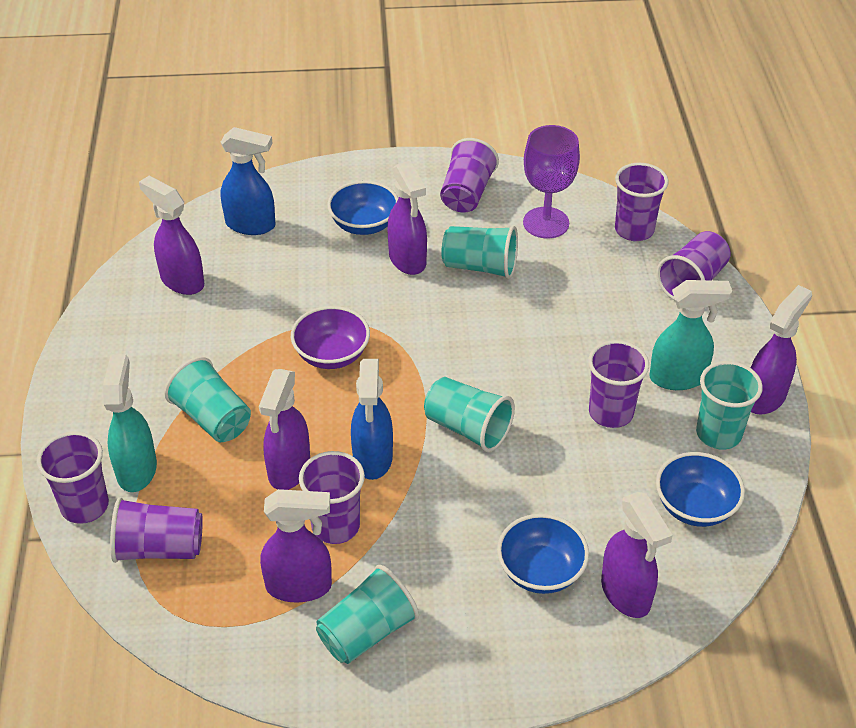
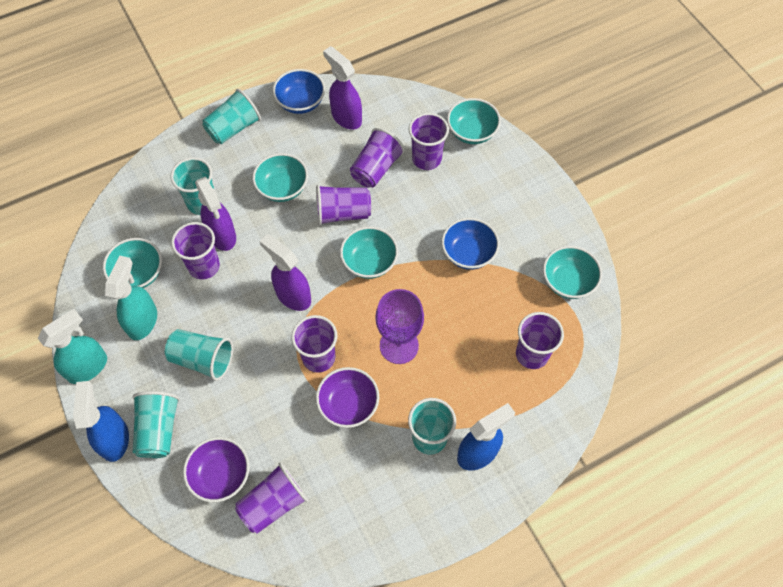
blue bowl: [327,180,398,235] [497,514,589,594] [656,452,745,527] = 3 -> [273,69,325,114] [442,218,500,270] = 2
purple bowl: [291,306,370,369] = 1 -> [183,437,250,502] [316,367,379,428] = 2
purple spray bottle: [139,176,204,295] [259,369,310,490] [260,489,332,603] [387,161,427,275] [601,492,673,618] [751,285,812,415] = 6 -> [195,177,236,251] [259,234,311,311] [323,46,362,130] = 3
turquoise bowl: none = 0 -> [103,238,162,288] [253,153,308,202] [340,226,398,279] [447,98,501,144] [543,246,602,299] = 5

